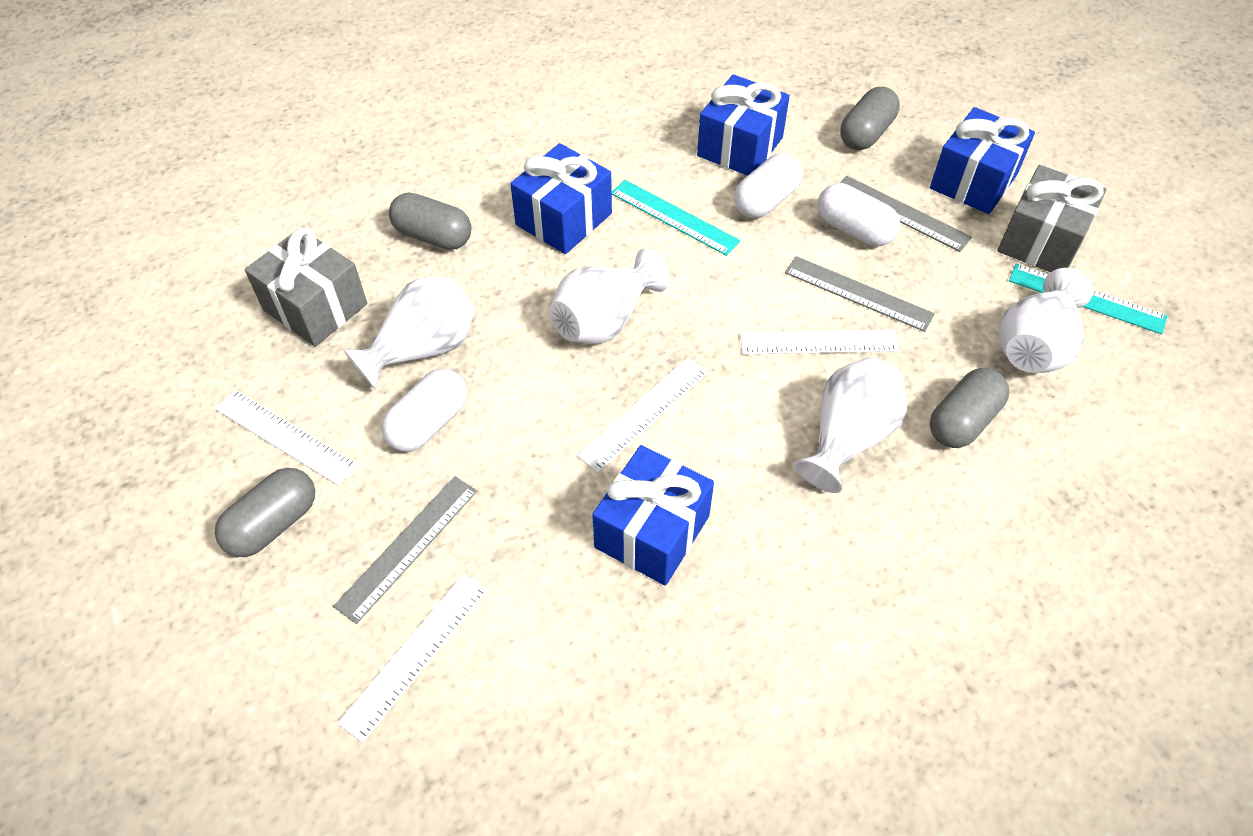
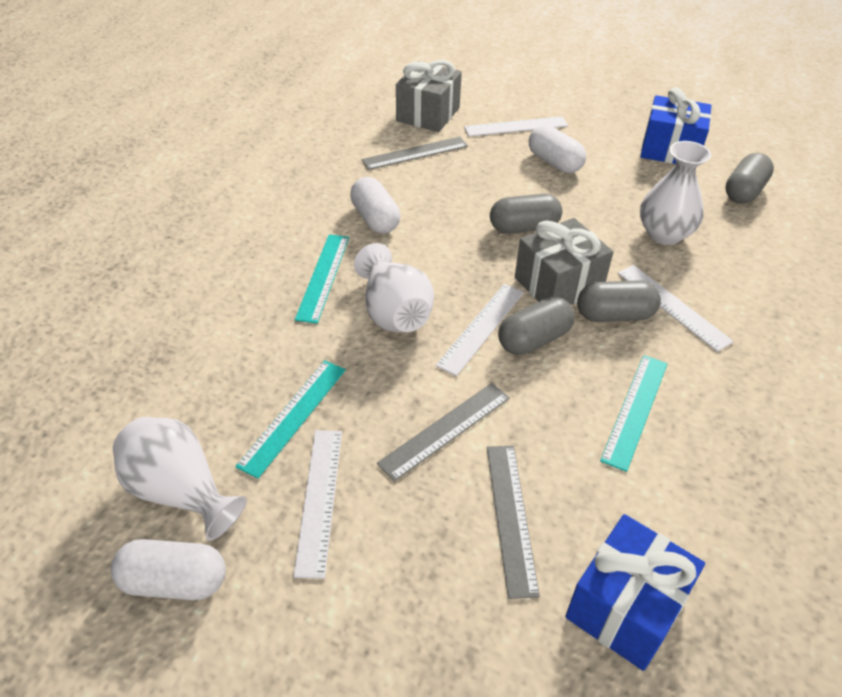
blue gift: [510,143,612,254] [592,445,714,586] [697,74,790,176] [930,107,1035,214] = 4 -> [565,514,705,671] [640,87,711,164] = 2
turquoise ruler: [612,180,740,256] [1009,263,1168,334] = 2 -> [235,360,346,478] [295,234,349,324] [600,355,668,472] = 3
white vase: [344,277,475,389] [550,248,669,344] [794,357,907,493] [998,268,1093,373] = 4 -> [113,417,247,541] [354,243,434,332] [640,141,711,245] = 3

